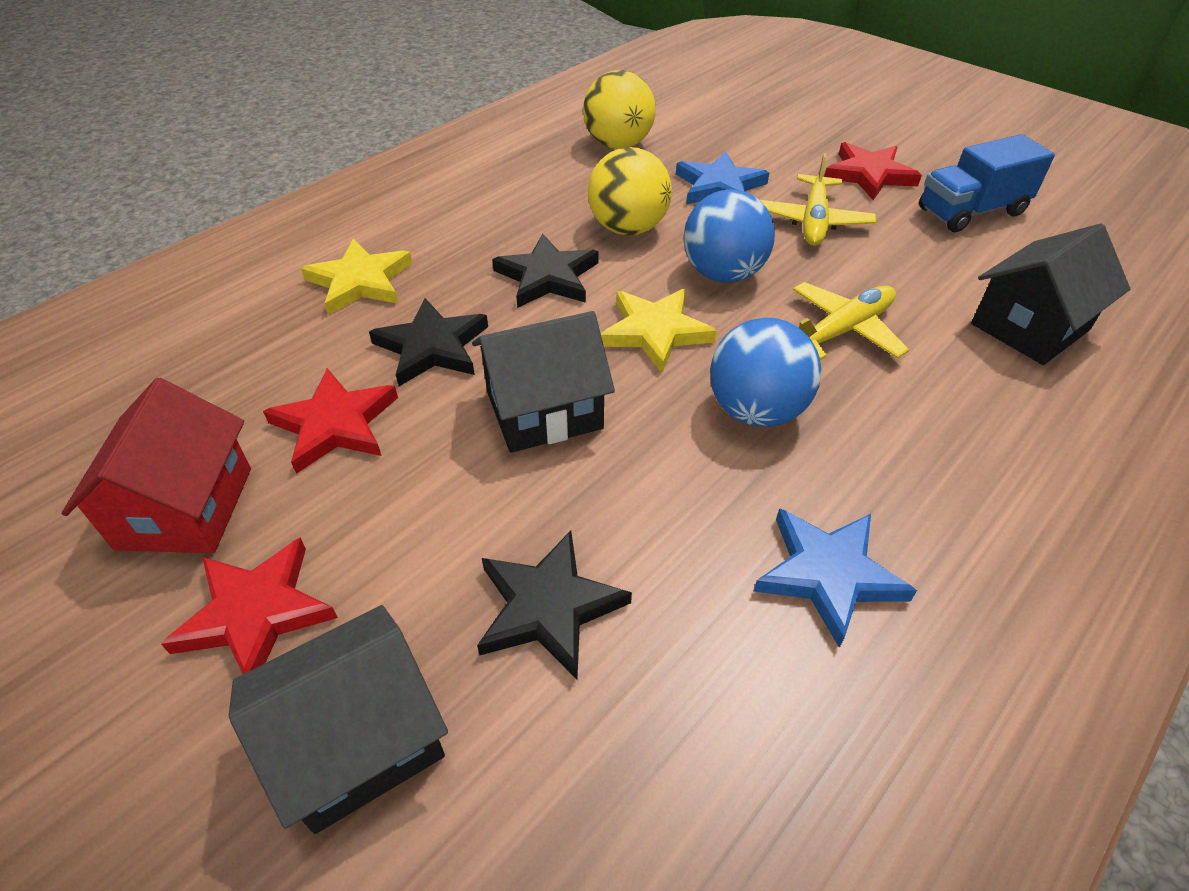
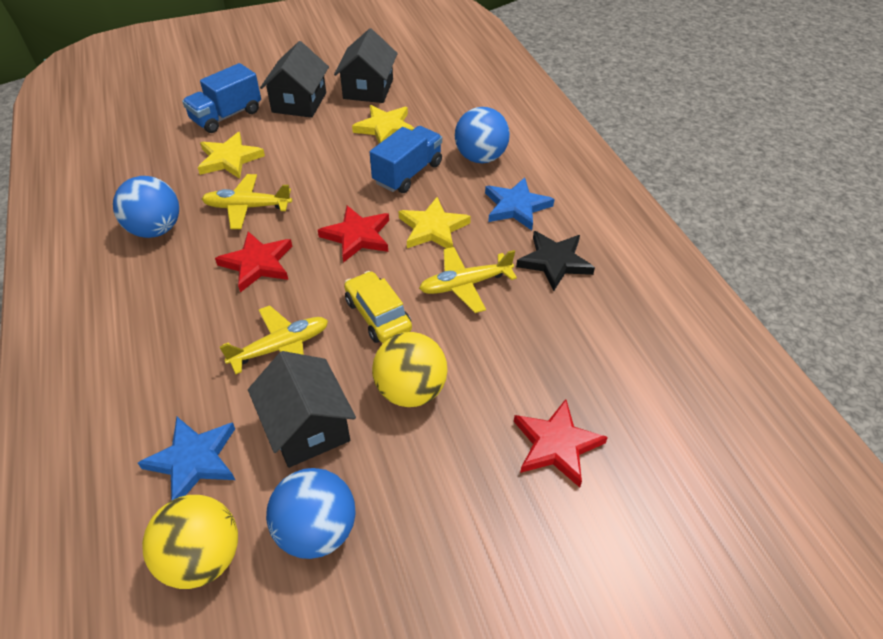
black star: [369,298,488,386] [477,531,632,679] [492,234,598,308] = 3 -> [516,231,595,291] = 1
blue ball: [683,189,775,283] [710,318,821,427] = 2 -> [113,176,179,238] [266,468,355,559] [455,107,510,163] = 3
blue truck: [919,134,1055,232] = 1 -> [182,63,261,133] [370,126,442,193] = 2
red house: [62,378,251,553] = 1 -> none = 0
yellow car: none = 0 -> [344,271,412,343] = 1
yellow plane: [760,153,876,246] [793,282,909,360] = 2 -> [202,174,292,229] [220,305,328,374] [419,247,517,313] = 3
yellow star: [301,239,412,315] [601,289,717,373] = 2 -> [198,132,265,179] [352,105,415,144] [399,197,471,248] = 3

